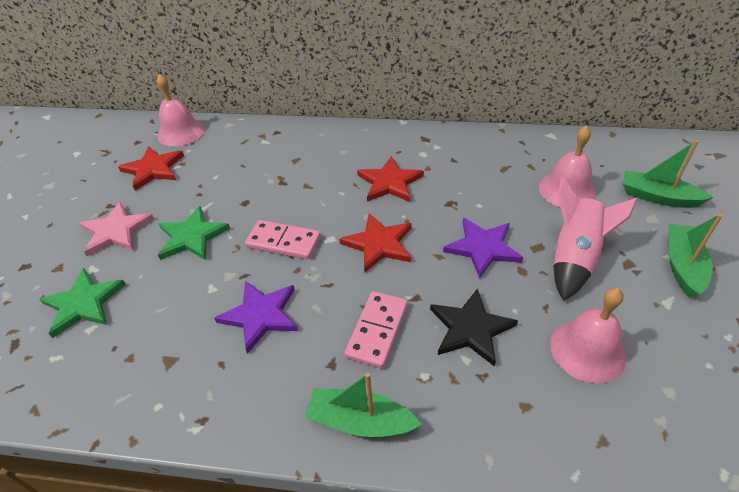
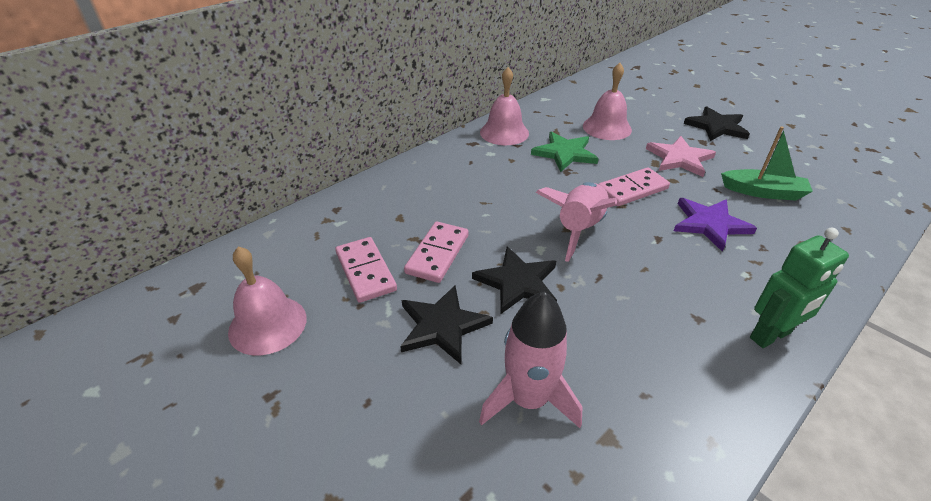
black star: [430,288,518,367] = 1 -> [400,286,493,364] [472,247,557,314] [684,106,750,141] = 3
green boat: [305,373,422,437] [623,140,713,208] [668,214,723,298] = 3 -> [721,127,813,201] = 1
green robot: none = 0 -> [750,228,849,348] = 1
green star: [39,268,126,338] [158,206,230,260] = 2 -> [531,132,599,172] = 1
pink domino: [245,220,321,260] [344,291,408,369] = 2 -> [335,237,397,303] [404,222,469,283] [599,167,670,206] = 3
pink rocket: [553,176,637,301] = 1 -> [479,292,582,428] [536,182,617,262] = 2
purple star: [214,281,298,354] [443,218,523,279] = 2 -> [674,198,757,252] = 1
red star: [118,146,184,191] [339,213,412,272] [357,156,424,202] = 3 -> none = 0

